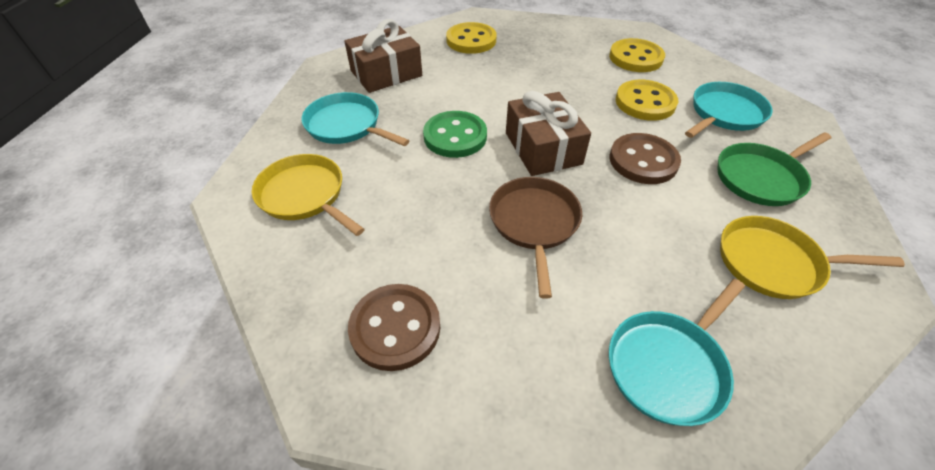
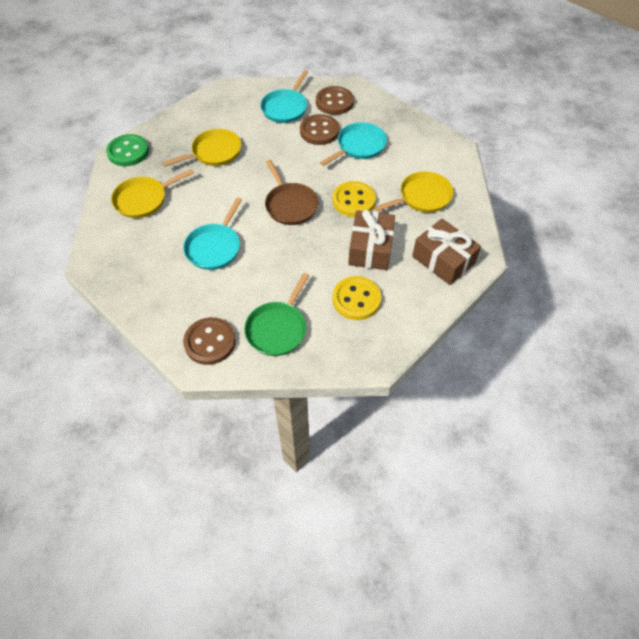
brown button: [348,284,440,371] [610,133,681,184] = 2 -> [183,317,236,365] [300,114,339,145] [316,86,354,115] = 3
yellow button: [446,22,497,54] [609,38,665,72] [616,80,678,121] = 3 -> [332,181,376,217] [332,276,381,320] = 2
yellow pan: [252,154,365,236] [720,216,905,299] = 2 -> [111,169,194,218] [162,129,241,167] [374,171,453,212] = 3

